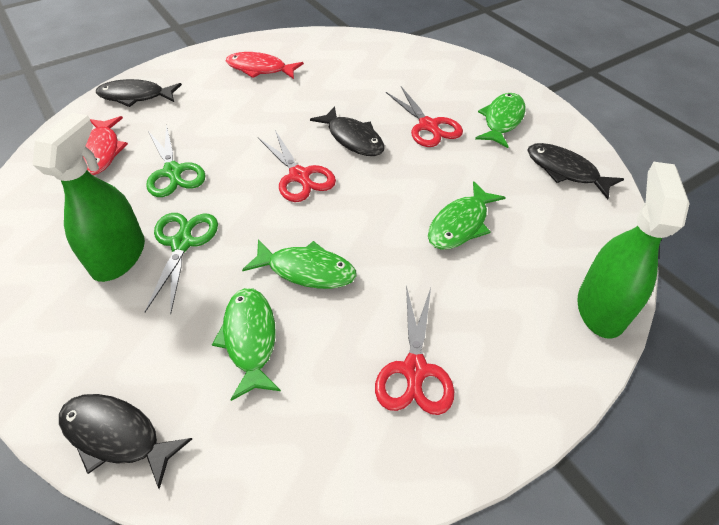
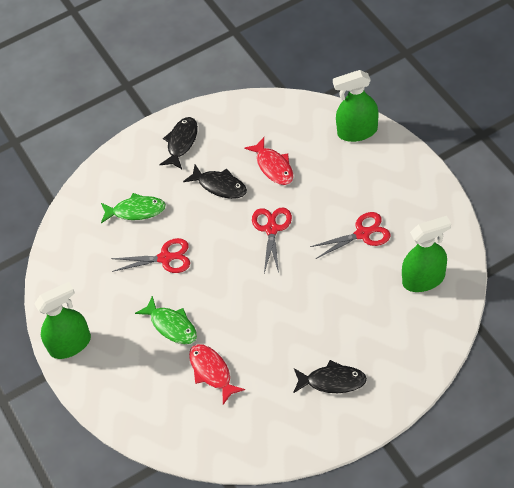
black fish: [59,394,192,489] [96,79,182,107] [310,106,385,156] [527,143,624,199] = 4 -> [160,117,198,169] [183,165,247,199] [293,360,367,393] = 3
green fish: [212,288,281,401] [242,240,357,289] [428,181,506,250] [475,93,526,148] = 4 -> [101,193,166,223] [135,296,197,344] = 2
green scissors: [145,213,218,314] [146,124,206,197] = 2 -> none = 0
green spray bottle: [32,113,145,282] [577,162,690,339] = 2 -> [34,282,91,359] [333,70,378,142] [402,216,451,292] = 3

